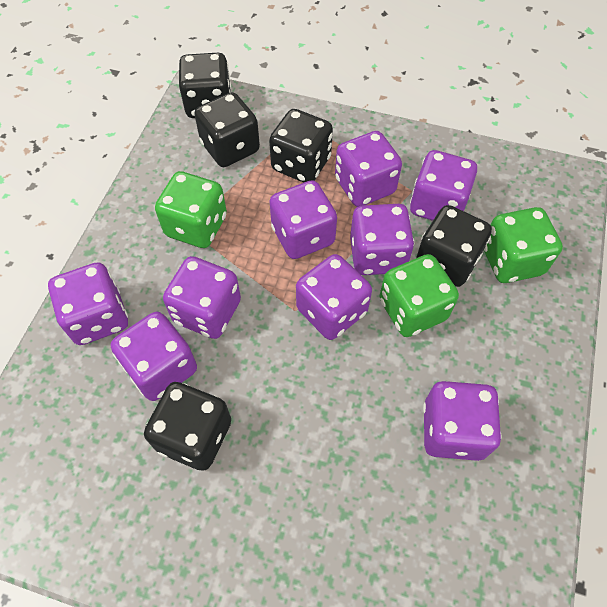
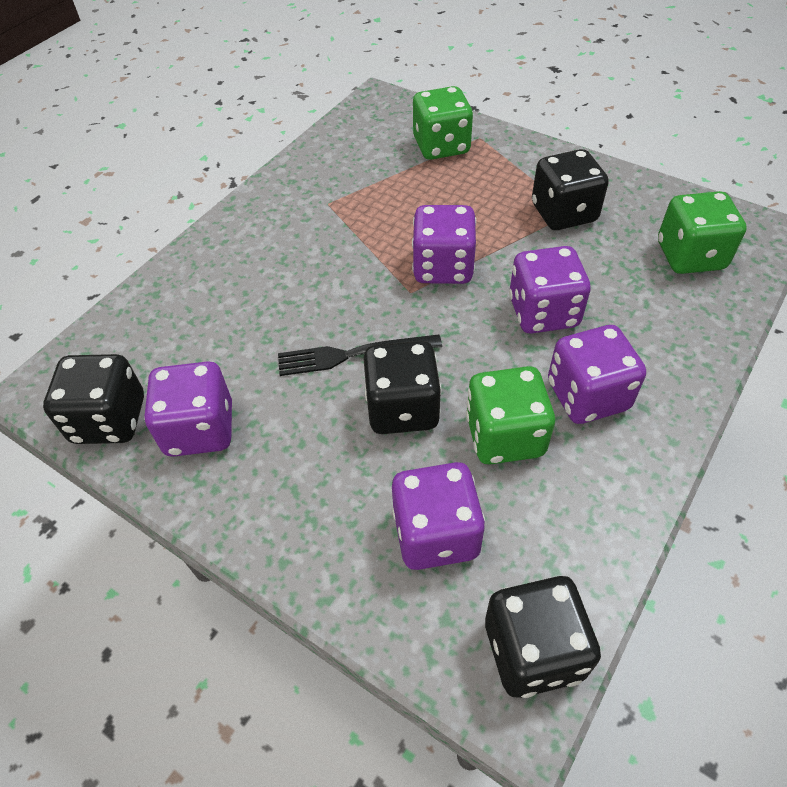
black dice: [144,382,231,471] [179,53,231,118] [194,92,260,167] [269,109,333,183] [416,205,492,287] = 5 -> [43,354,144,444] [363,341,442,434] [485,576,601,698] [532,149,609,230] = 4
black fork: none = 0 -> [278,334,442,376] = 1
purple dice: [48,262,128,345] [111,312,197,401] [163,256,241,339] [269,180,337,259] [296,254,372,340] [335,131,402,207] [350,204,414,275] [410,150,477,221] [423,381,501,461] = 9 -> [144,361,232,457] [392,462,485,570] [412,205,476,284] [509,246,591,334] [548,325,646,424] = 5

